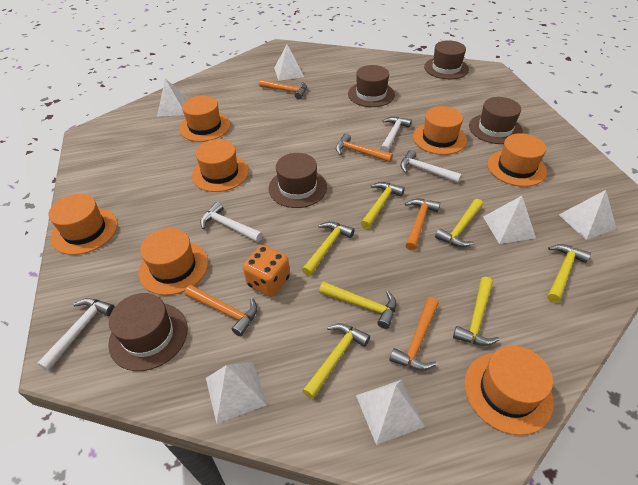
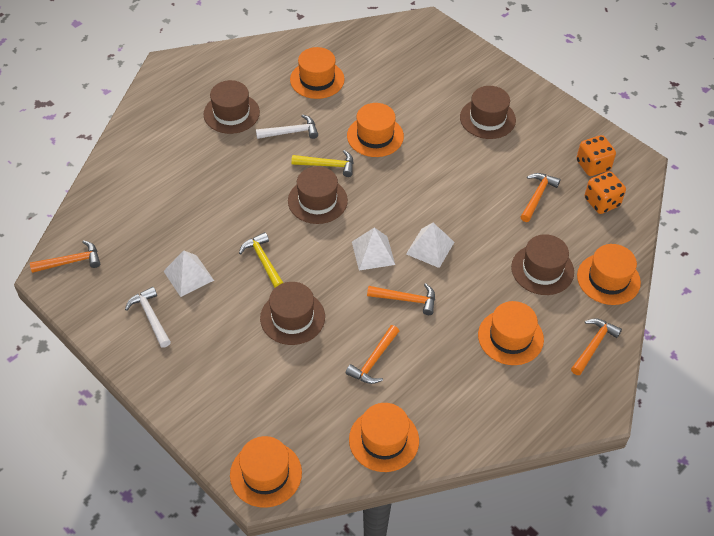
orange dice: [243,245,290,297] = 1 -> [576,135,616,176] [584,171,626,214] = 2
orange hat: [48,194,118,255] [139,228,208,295] [179,96,230,142] [192,139,249,192] [413,106,467,155] [464,346,554,435] [487,133,547,187] = 7 -> [230,436,302,508] [290,47,345,99] [347,103,404,157] [349,403,419,472] [478,301,544,365] [577,244,641,305] = 6
white hammer: [37,298,115,371] [200,202,263,242] [380,117,412,152] [401,150,462,183] = 4 -> [125,287,171,348] [256,114,318,139] = 2
white pyramid: [157,79,188,117] [206,362,267,424] [274,45,304,81] [356,380,425,445] [483,196,536,244] [559,190,616,240] = 6 -> [163,251,214,297] [352,227,395,271] [406,223,454,268] = 3
yellow hammer: [302,222,355,276] [303,323,370,399] [319,282,396,329] [361,182,405,229] [435,199,483,247] [453,277,499,346] [548,244,591,303] = 7 -> [239,232,283,288] [292,150,353,177] = 2

